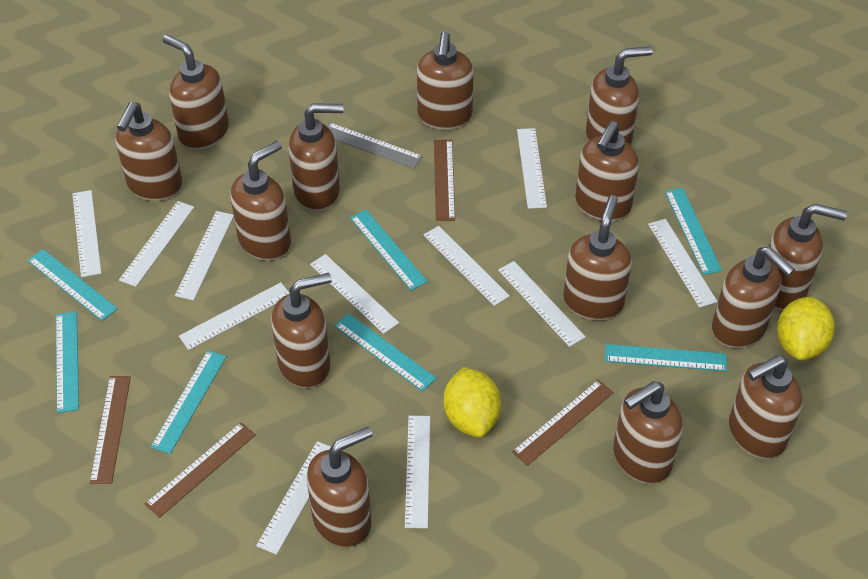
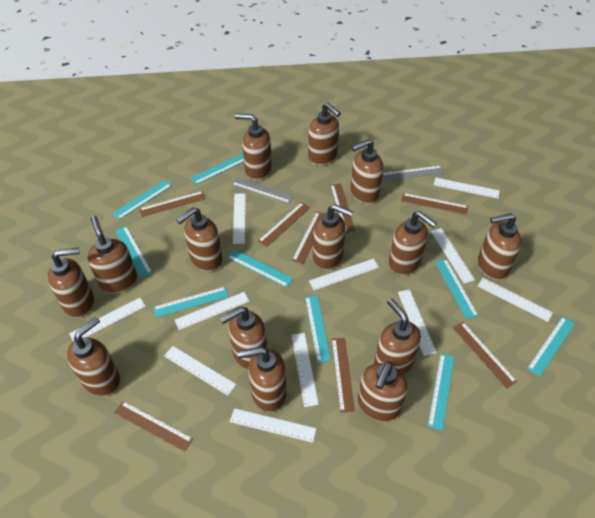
brown ruler: [90,376,131,484] [145,422,256,518] [434,140,455,221] [512,380,614,466] = 4 -> [114,401,193,452] [139,191,206,217] [258,202,310,247] [292,212,323,264] [330,184,355,233] [331,338,355,413] [401,193,468,214] [453,322,517,389] = 8
grey ruler: [327,122,423,169] = 1 -> [231,177,294,203] [382,166,444,181] = 2
turquoise ruler: [28,249,118,321] [56,312,79,413] [151,350,227,454] [334,313,437,392] [350,209,428,291] [605,344,727,371] [665,188,722,275] = 7 -> [112,180,172,219] [115,226,152,278] [153,287,229,318] [190,153,244,184] [227,249,293,288] [305,295,331,363] [428,353,454,431] [435,259,478,319] [527,317,575,377] = 9
yellow lemon: [443,367,501,438] [777,296,835,360] = 2 -> none = 0

